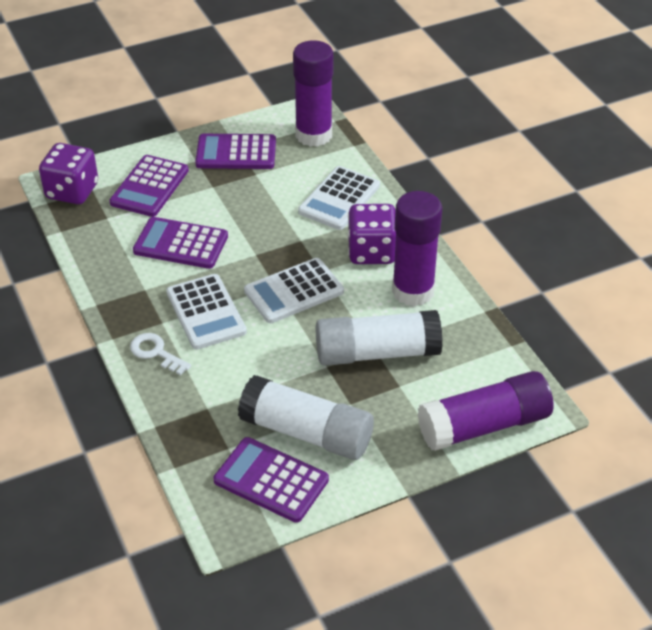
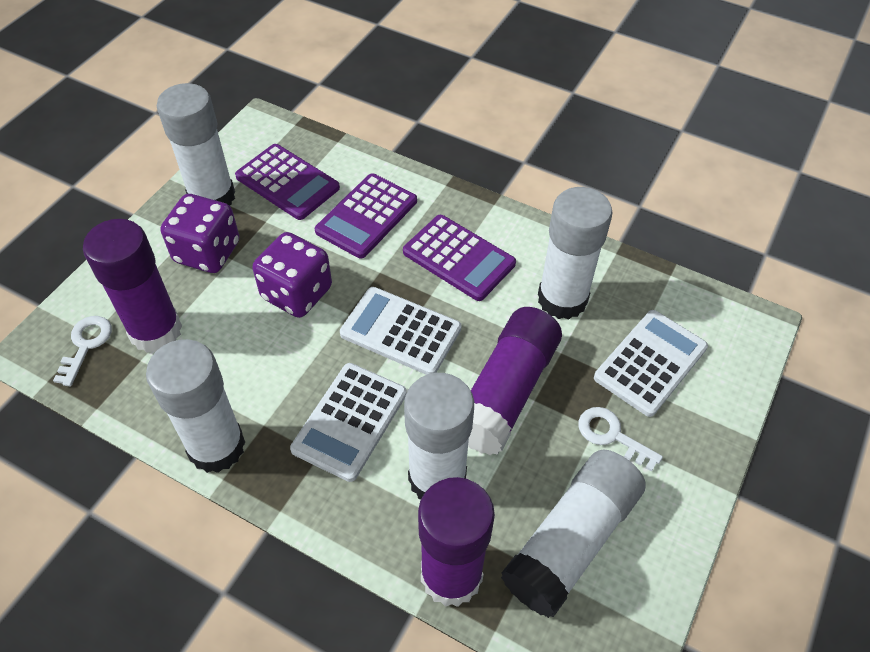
purple calculator: [110,155,189,217] [133,217,228,269] [195,134,276,169] [213,437,329,523] = 4 -> [235,144,340,220] [315,173,417,258] [403,215,516,301] = 3
white glue stick: [238,375,374,460] [316,310,443,366] = 2 -> [146,339,245,473] [157,83,235,206] [404,373,474,499] [501,450,646,618] [538,187,613,320] = 5
white key: [130,333,191,375] = 1 -> [53,316,112,386] [578,407,663,472] = 2

